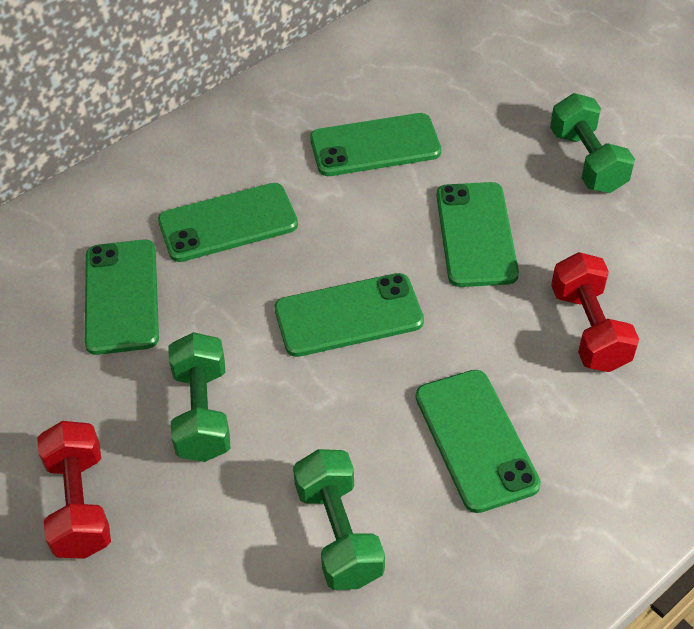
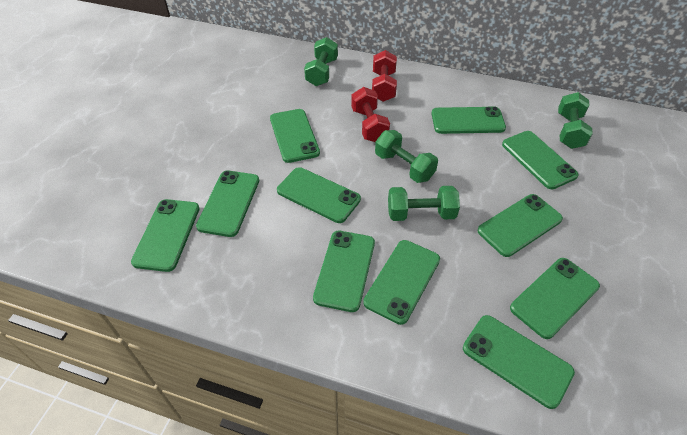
green dumbbell: [168,332,231,462] [293,449,385,590] [550,93,635,193] = 3 -> [304,37,338,86] [375,130,438,183] [388,186,460,221] [558,92,593,149] = 4
green phone: [85,240,159,355] [158,183,298,262] [275,273,424,357] [310,113,441,176] [416,370,541,513] [437,182,519,287] = 6 -> [131,199,200,272] [196,170,259,237] [270,109,320,163] [277,167,361,223] [313,231,375,312] [363,240,440,325] [431,106,506,134] [463,315,575,409] [477,194,563,257] [502,131,579,189] [510,258,600,339] = 11

